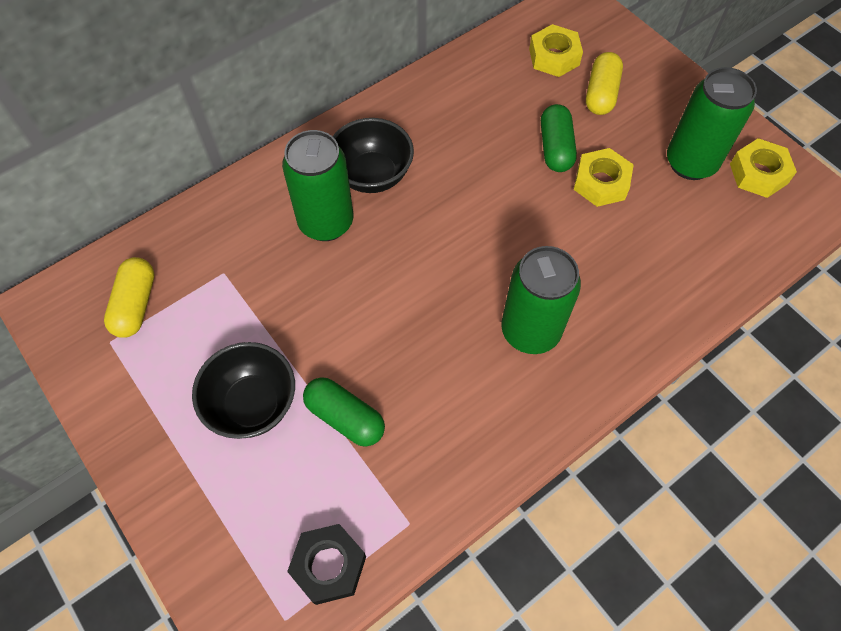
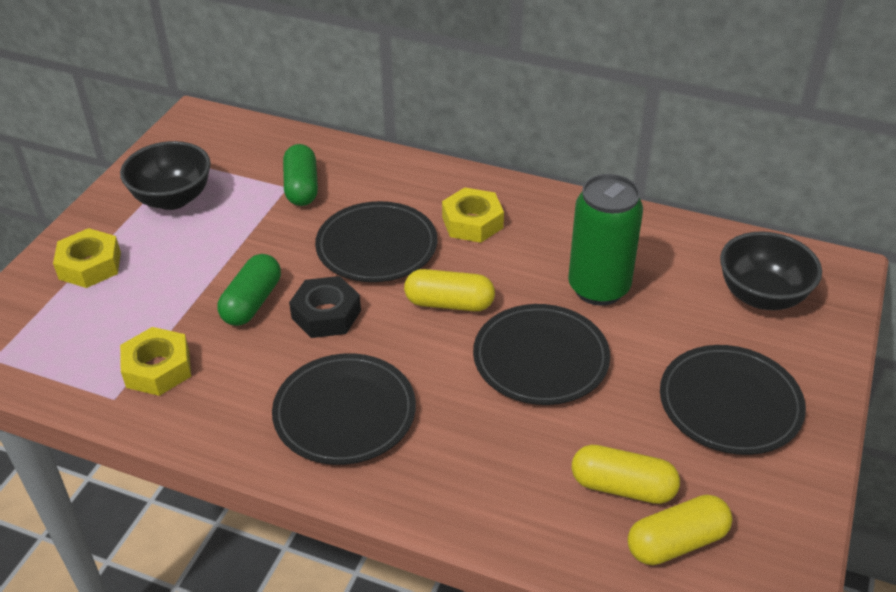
black plate: none = 0 -> [272,353,416,465] [315,201,438,282] [473,304,610,405] [660,345,806,455] = 4
green can: [282,130,353,241] [501,246,581,354] [667,67,757,180] = 3 -> [568,174,643,306] = 1
yellow capsule: [104,257,154,338] [586,52,623,115] = 2 -> [404,269,495,311] [571,445,680,504] [628,494,732,565] = 3

